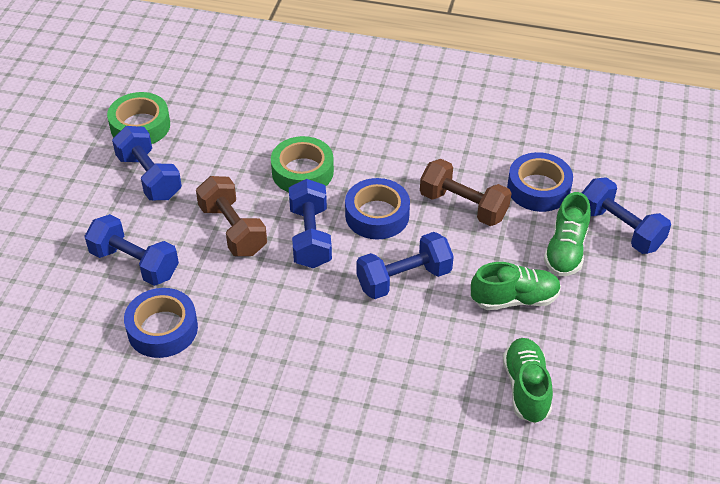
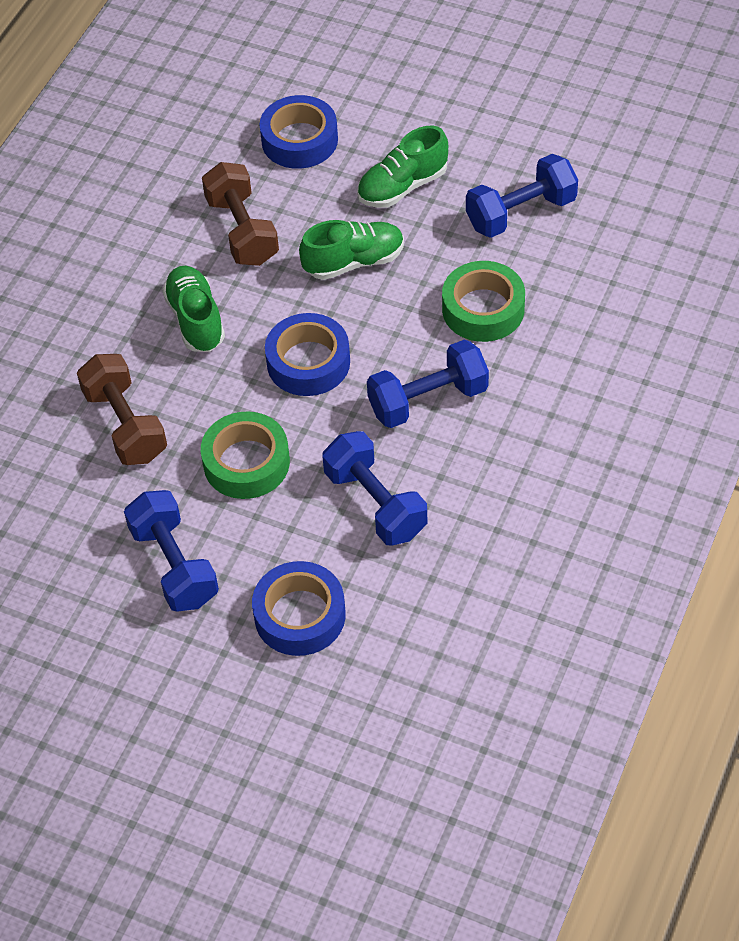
blue dumbbell: [84,214,179,286] [112,126,182,200] [289,179,332,268] [356,232,454,299] [582,177,671,254] = 5 -> [124,490,219,612] [322,431,427,546] [367,340,489,428] [466,154,578,238] = 4

